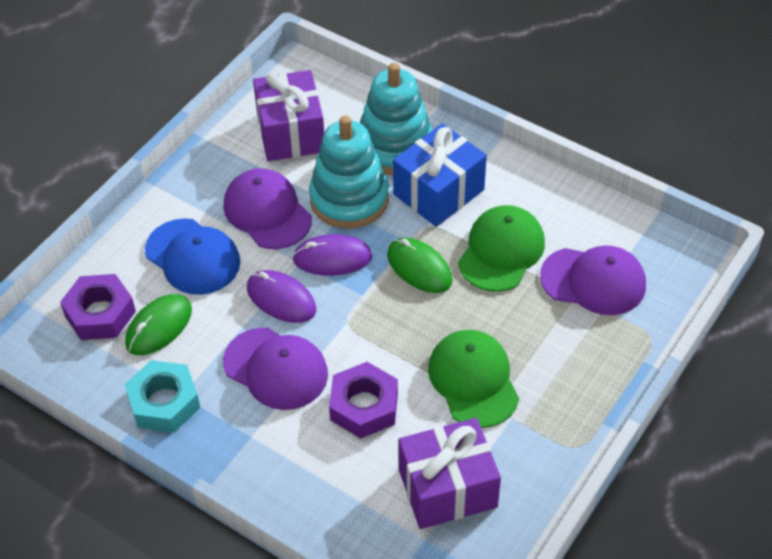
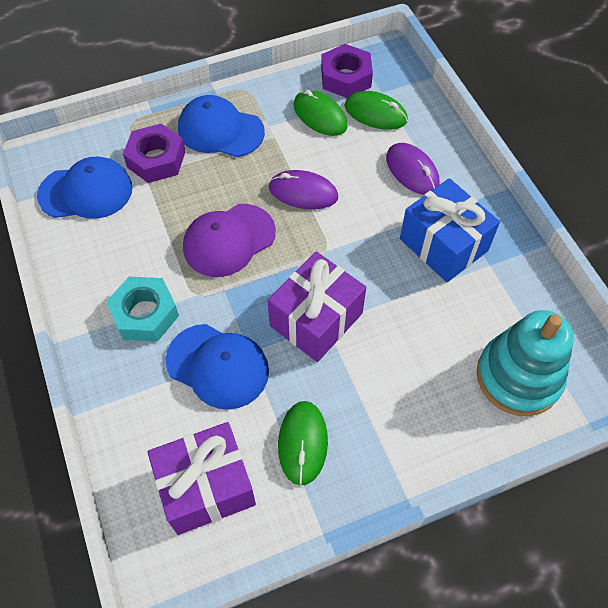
blue cap: [145,218,240,295] = 1 -> [37,157,133,219] [166,324,269,410] [178,95,265,157] = 3
green cap: [428,330,519,428] [458,205,545,292] = 2 -> none = 0
green mouse: [125,294,192,355] [387,238,452,293] = 2 -> [278,401,328,486] [293,90,348,136] [344,91,408,130] = 3
purple cap: [223,168,312,249] [223,327,328,410] [540,246,646,315] = 3 -> [183,204,276,277] = 1
turquoise stacking toy: [309,115,389,229] [360,63,432,175] = 2 -> [477,310,574,416] = 1

